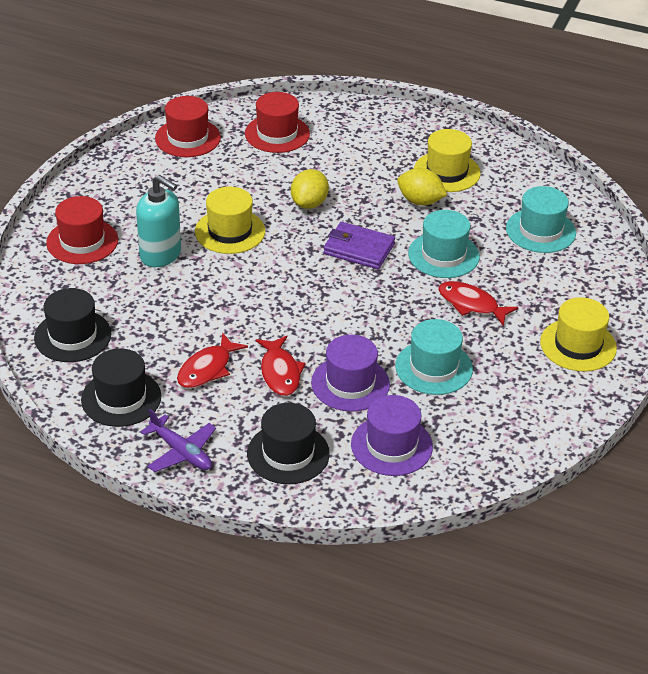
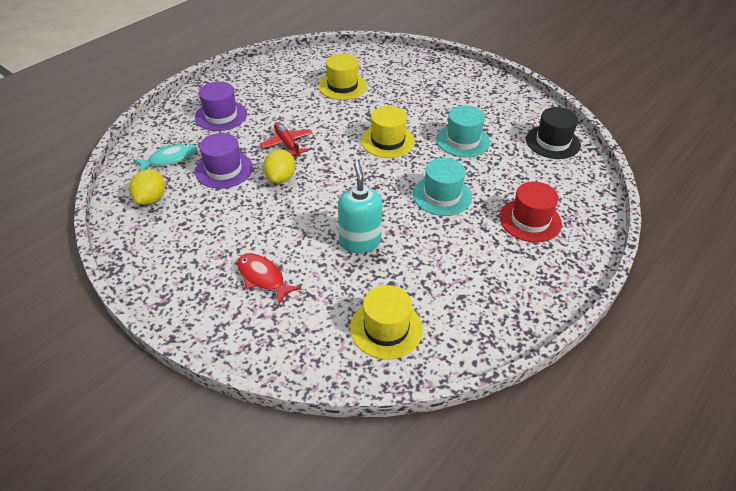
black hat: [34,288,111,362] [81,349,161,427] [247,403,330,484] = 3 -> [526,107,581,159] = 1
purple plane: [140,409,216,472] = 1 -> none = 0
purple wallet: [323,222,395,269] = 1 -> none = 0
red fish: [177,333,248,388] [256,335,305,396] [438,281,518,326] = 3 -> [237,253,301,304] = 1
red hat: [46,196,118,264] [155,96,221,157] [245,92,310,153] = 3 -> [499,181,562,243] = 1
red plane: none = 0 -> [259,122,313,157] = 1
turquoise fish: none = 0 -> [133,143,197,171] = 1
turquoise hat: [395,319,473,395] [408,210,480,278] [506,186,576,253] = 3 -> [413,158,472,216] [436,105,490,157] = 2

